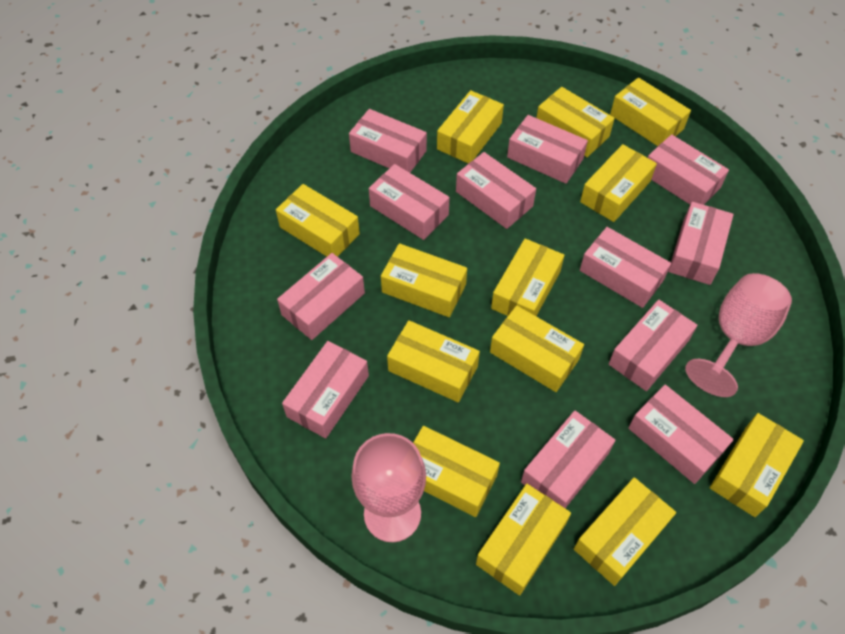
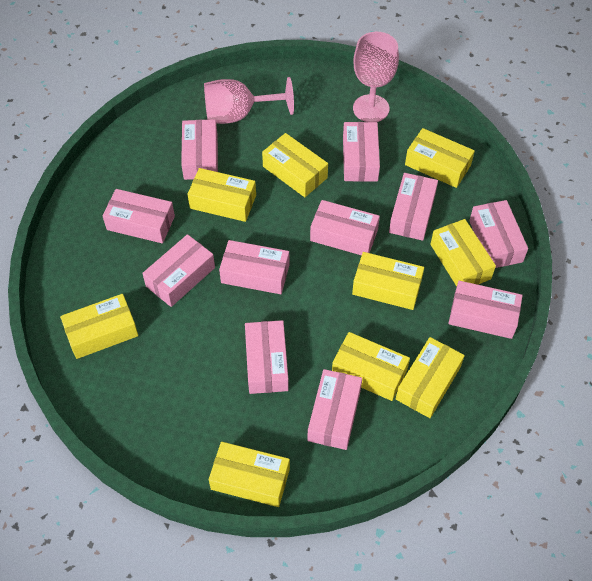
pink box: [277,253,365,340] [282,341,369,438] [349,109,427,173] [369,164,450,240] [456,152,536,229] [507,115,588,184] [521,411,616,508] [580,227,671,308] [609,300,697,391] [628,385,734,484] [648,134,729,205] [668,202,734,285] = 12 -> [103,189,175,243] [142,234,215,307] [181,119,218,180] [219,240,289,294] [245,320,289,394] [307,369,362,450] [310,200,380,255] [343,122,380,182] [389,173,438,241] [448,281,523,339] [469,200,528,268] = 11
yellow box: [276,184,360,257] [381,243,467,317] [387,320,480,402] [413,426,500,517] [437,90,504,163] [476,484,571,596] [490,306,584,392] [491,239,564,316] [536,87,615,157] [574,477,676,586] [580,144,657,222] [610,78,691,146] [710,413,804,517] = 13 -> [60,294,138,359] [187,168,256,222] [209,442,290,507] [262,133,328,197] [332,332,410,401] [352,252,424,310] [396,337,465,418] [405,128,475,188] [430,219,496,286] = 9

